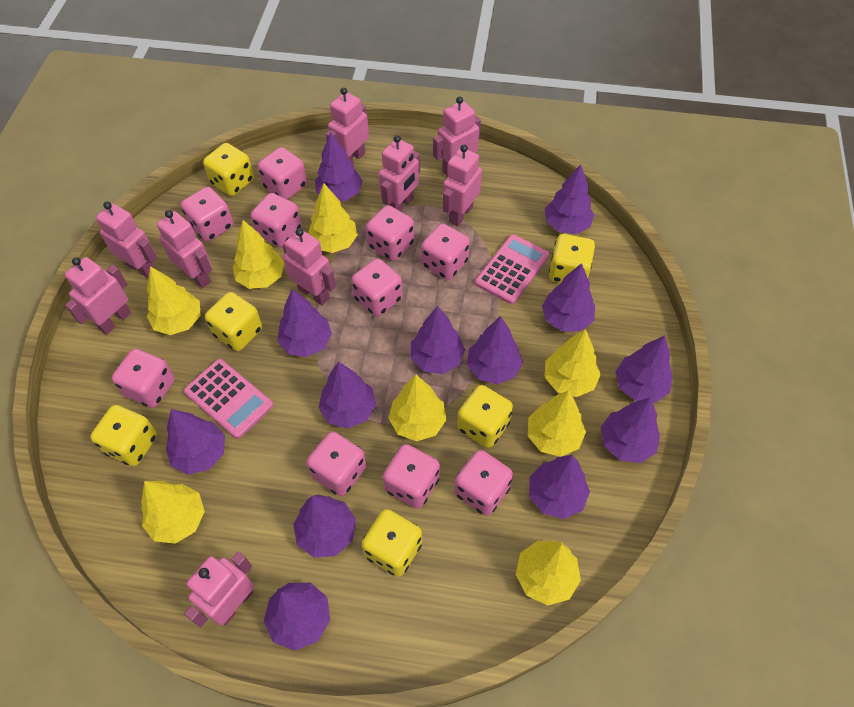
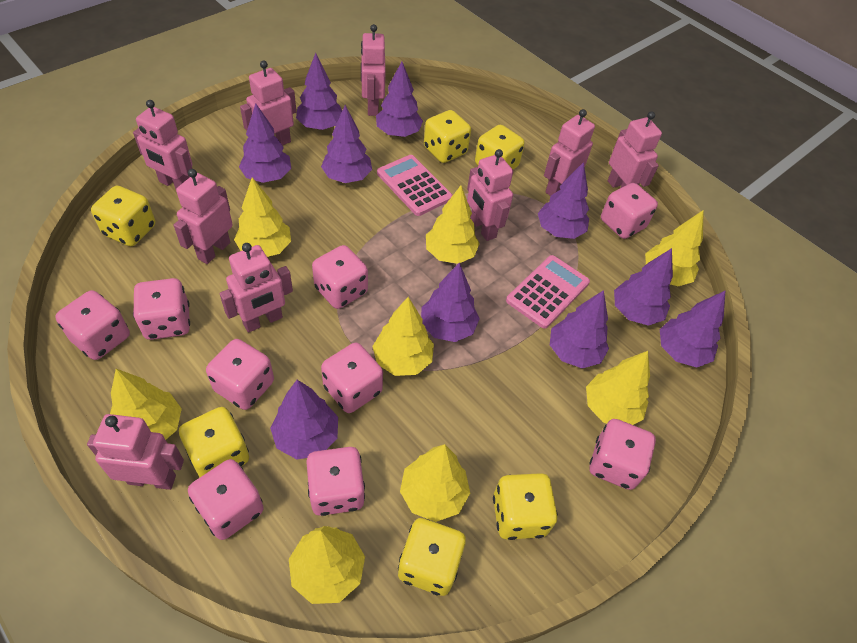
pink dice: [112,349,175,408] [181,187,233,242] [251,193,302,247] [258,147,307,200] [307,431,366,496] [351,258,403,317] [366,205,415,261] [383,444,440,509] [421,223,470,280] [454,450,513,516] = 10 -> [55,290,130,360] [133,278,190,340] [188,459,264,540] [206,339,274,410] [306,447,365,516] [312,245,368,309] [321,343,383,413] [589,419,656,490] [601,183,658,239] = 9
purple tree: [166,409,225,475] [264,583,330,651] [277,289,332,357] [293,494,356,558] [315,132,363,201] [319,361,376,429] [411,306,465,374] [467,316,523,384] [529,455,590,519] [542,263,595,332] [545,164,594,234] [601,397,660,463] [615,335,672,403] = 13 -> [239,103,291,183] [270,380,338,459] [296,53,342,130] [321,105,372,183] [376,62,423,137] [421,263,480,342] [538,162,589,239] [550,290,609,368] [614,248,673,326] [660,290,726,367] = 10

